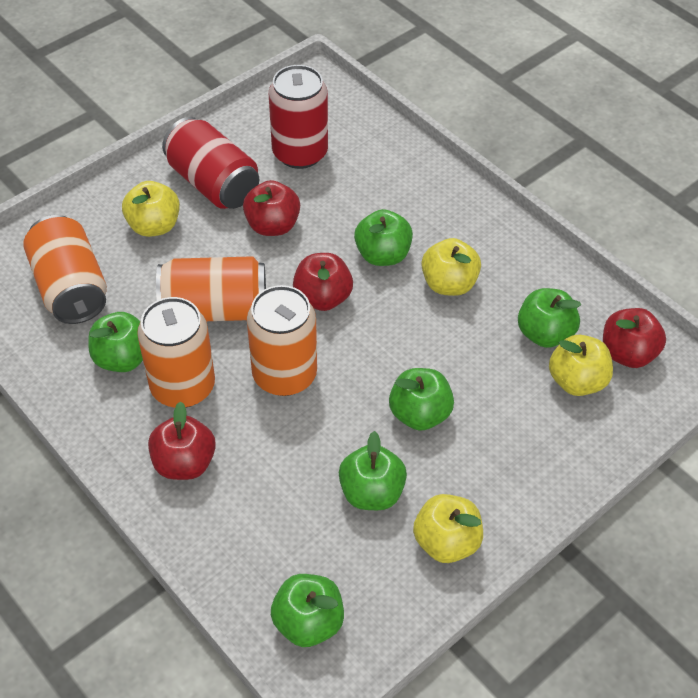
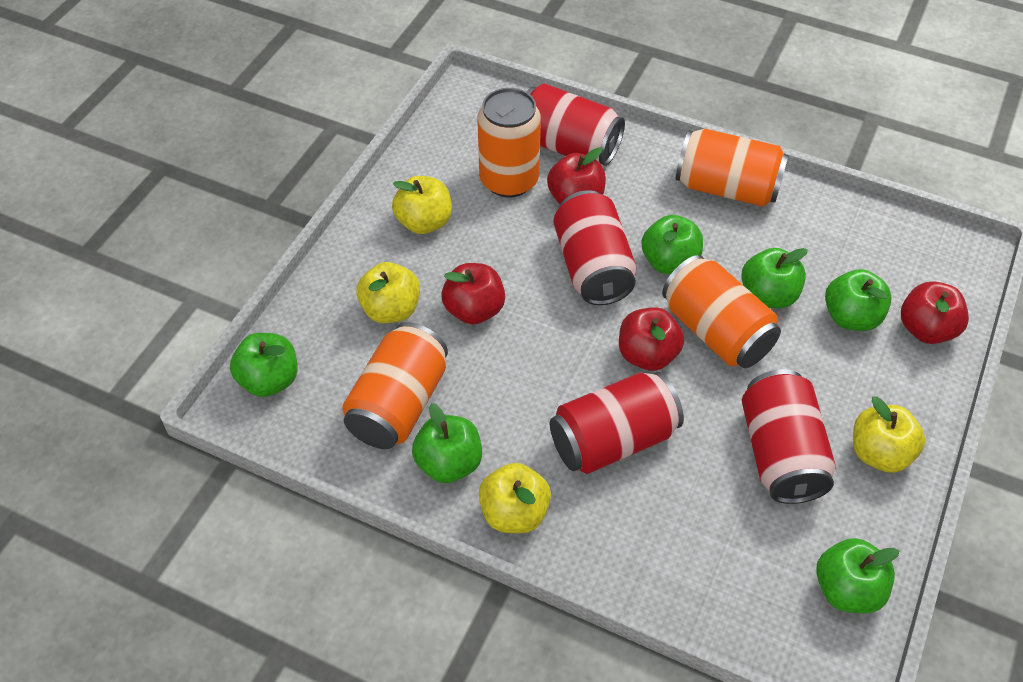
red can: [162,117,259,209] [269,65,328,169] = 2 -> [527,84,625,166] [550,372,684,474] [553,190,636,305] [742,369,835,504] = 4

